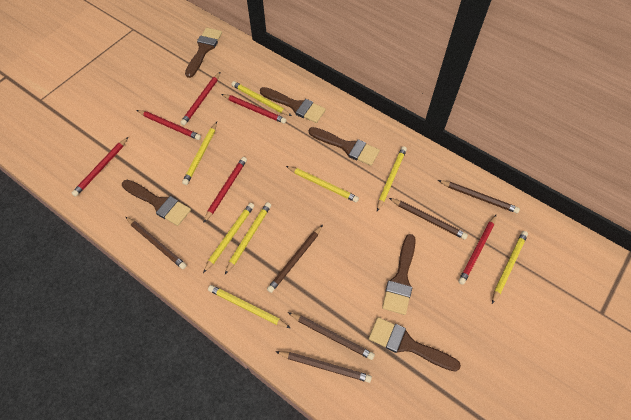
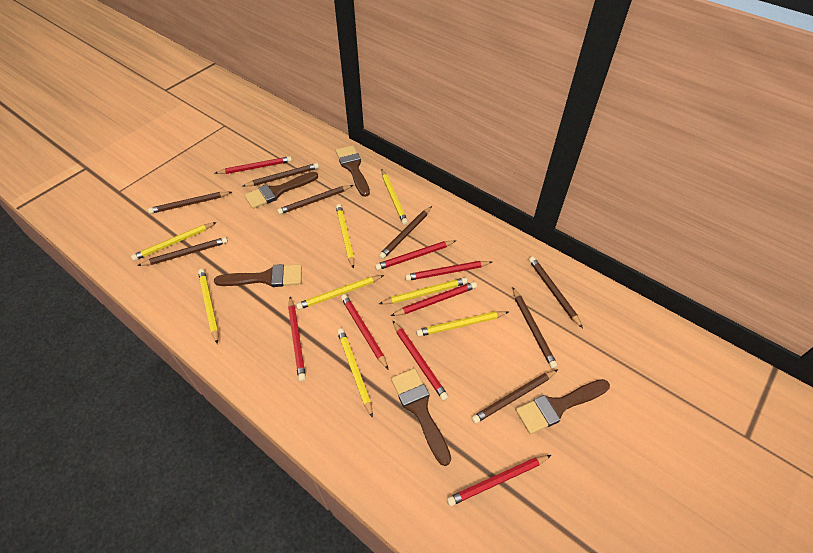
brown brush: [122,180,191,226] [185,27,222,78] [260,87,326,123] [309,127,380,166] [369,317,461,372] [382,234,416,315] = 6 -> [214,264,302,287] [244,172,318,209] [336,145,370,197] [391,368,451,466] [516,379,610,434] = 5
brown pencil: [126,217,187,269] [267,225,323,293] [275,351,372,383] [288,312,375,360] [389,198,468,240] [438,180,520,213] = 6 -> [137,237,228,266] [148,192,232,214] [243,163,319,187] [277,185,353,214] [379,206,432,259] [471,370,558,424] [512,287,558,369] [529,257,583,328] = 8
red pencil: [71,137,128,197] [137,110,201,140] [180,72,220,126] [203,157,247,223] [221,94,286,124] [458,215,496,285] = 6 -> [214,156,292,174] [288,297,306,381] [341,294,389,370] [375,240,456,270] [391,282,477,316] [392,320,449,401] [405,261,492,281] [447,455,551,506] = 8

